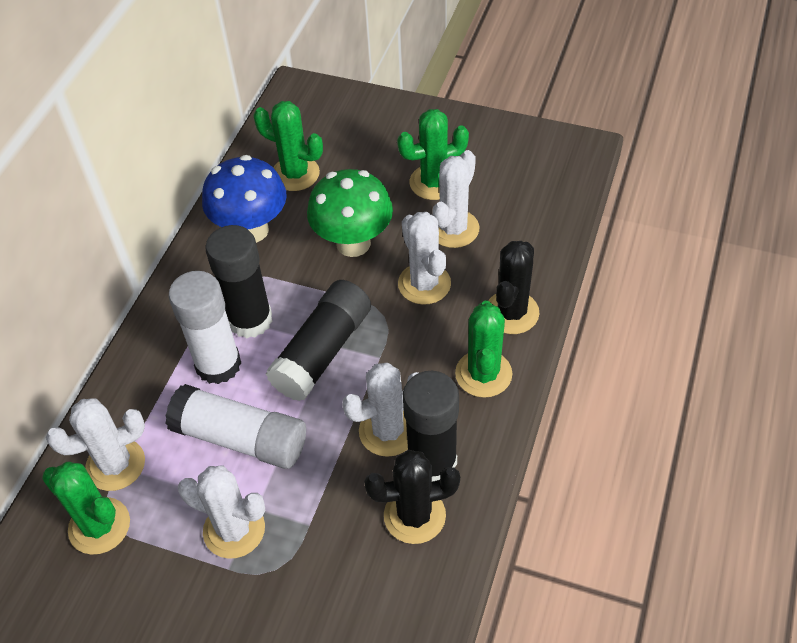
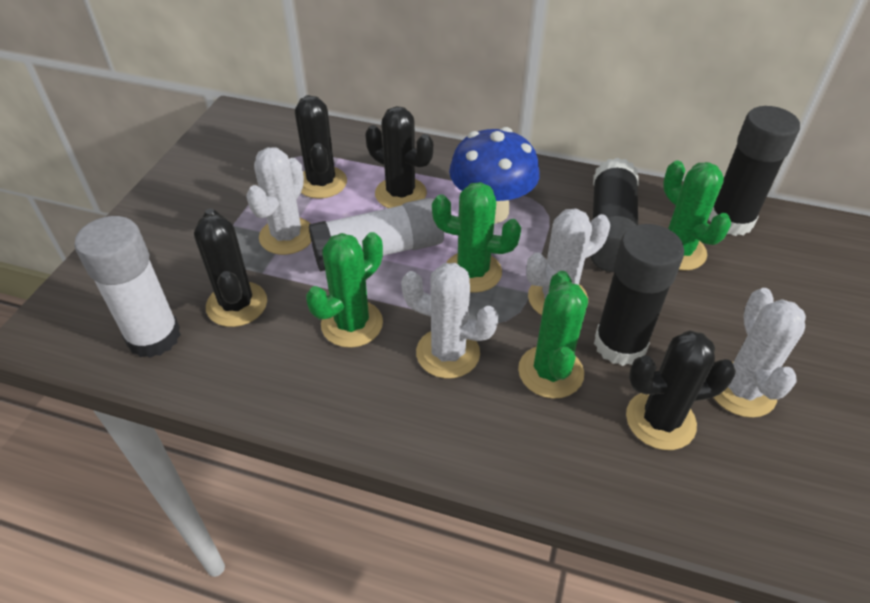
black cactus: [364,450,460,544] [488,241,539,334] = 2 -> [194,208,267,327] [295,95,347,199] [366,106,433,208] [626,331,736,450] = 4
green mushroom: [307,169,393,257] = 1 -> none = 0
white cactus: [46,399,145,491] [178,465,265,559] [342,363,418,457] [398,212,451,305] [433,150,479,248] = 5 -> [246,147,311,255] [401,263,499,378] [526,208,610,315] [713,288,806,418] = 4

